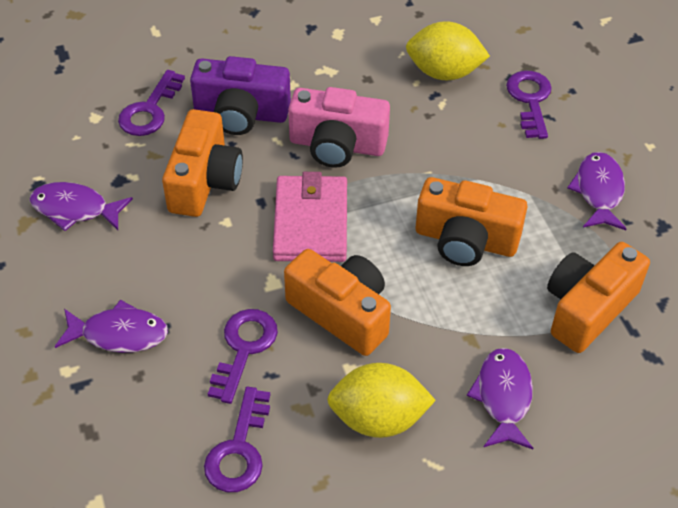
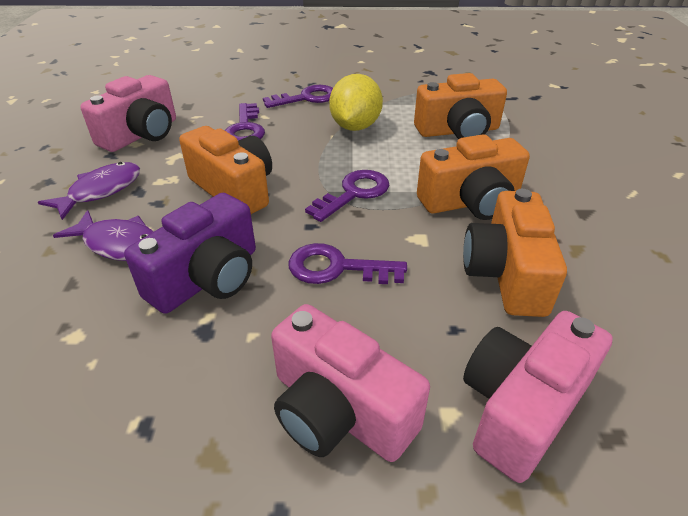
pink camera: [288,87,390,168] = 1 -> [80,75,176,152] [271,304,430,462] [463,311,613,483] = 3
pink wallet: [273,172,347,262] = 1 -> none = 0
purple fish: [29,182,133,231] [55,300,168,353] [467,348,533,449] [567,152,626,230] = 4 -> [38,162,140,220] [53,210,154,261] = 2
yellow lemon: [327,363,436,438] [406,21,490,80] = 2 -> [329,74,383,131] = 1

